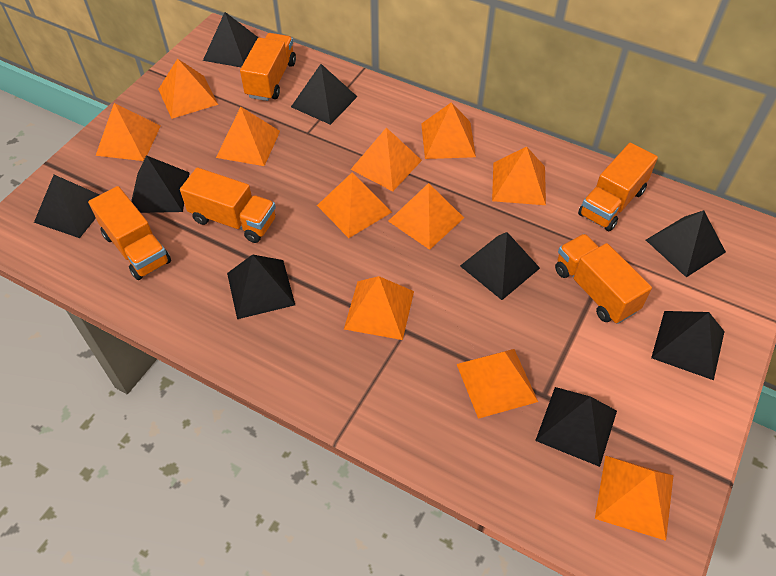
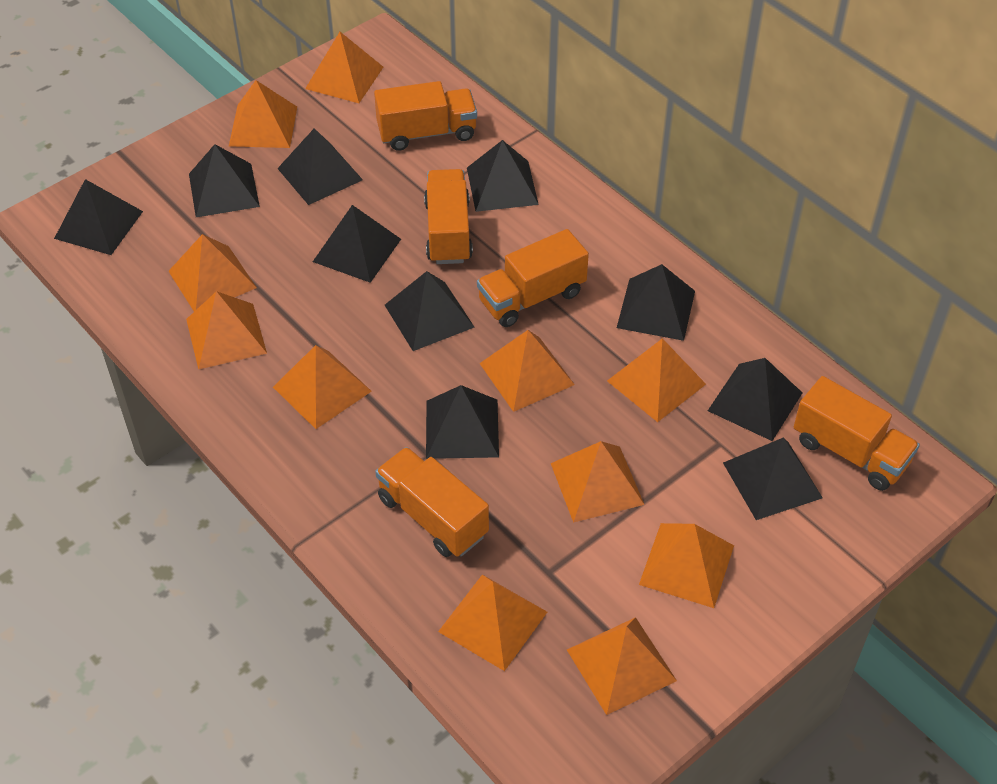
black pyramid: [34,175,99,238] [131,155,190,213] [203,12,258,67] [227,254,295,319] [291,64,357,125] [460,232,540,300] [535,387,617,467] [646,210,726,277] [651,311,725,380] = 9 -> [54,179,143,255] [189,144,260,217] [277,128,363,205] [313,205,401,283] [385,271,474,351] [426,385,499,459] [467,140,539,212] [617,264,695,341] [708,358,803,441] [723,438,823,520] = 10

